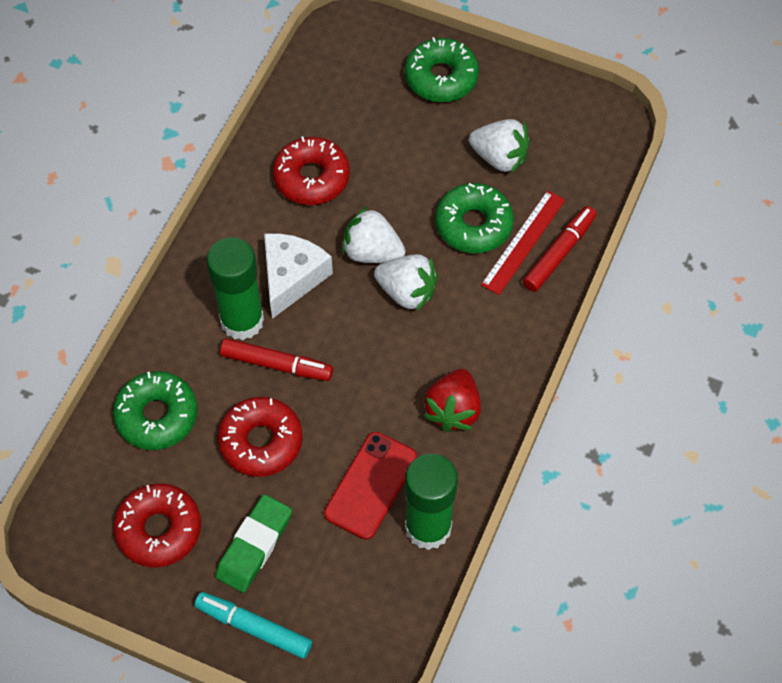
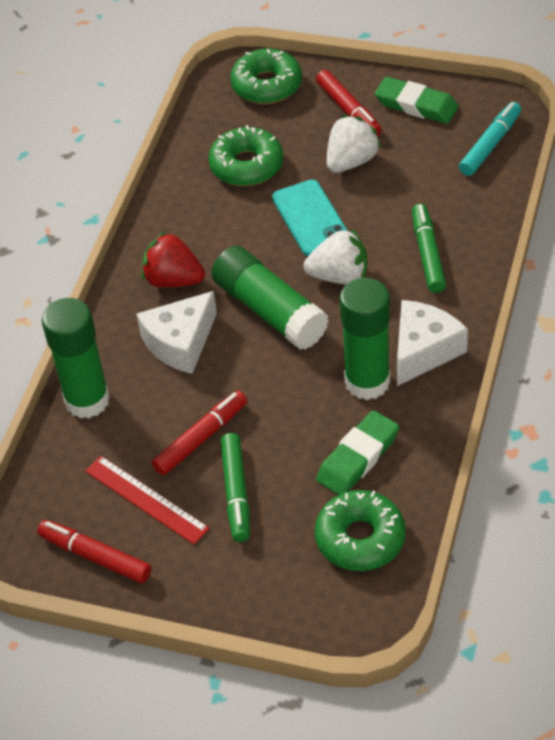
green eraser: [215,494,292,593] = 1 -> [316,410,399,495] [375,77,458,124] = 2
green glue stick: [206,237,264,340] [405,454,458,550] = 2 -> [42,298,110,418] [212,246,329,350] [340,278,390,400] = 3
green marker: none = 0 -> [220,433,250,542] [412,203,446,293] = 2
red donut: [113,483,201,568] [218,397,303,477] [273,136,350,205] = 3 -> none = 0
red marker: [220,338,333,381] [523,206,597,292] = 2 -> [37,520,151,583] [152,390,247,476] [316,70,382,136] = 3
red phone: [324,432,417,540] = 1 -> none = 0
turquoise phone: none = 0 -> [272,180,348,257] = 1
white cheese: [264,233,333,319] = 1 -> [137,291,217,374] [397,300,468,386] = 2
white strawberry: [342,206,406,263] [374,254,438,312] [469,119,530,173] = 3 -> [304,228,368,285] [327,115,381,173] = 2

